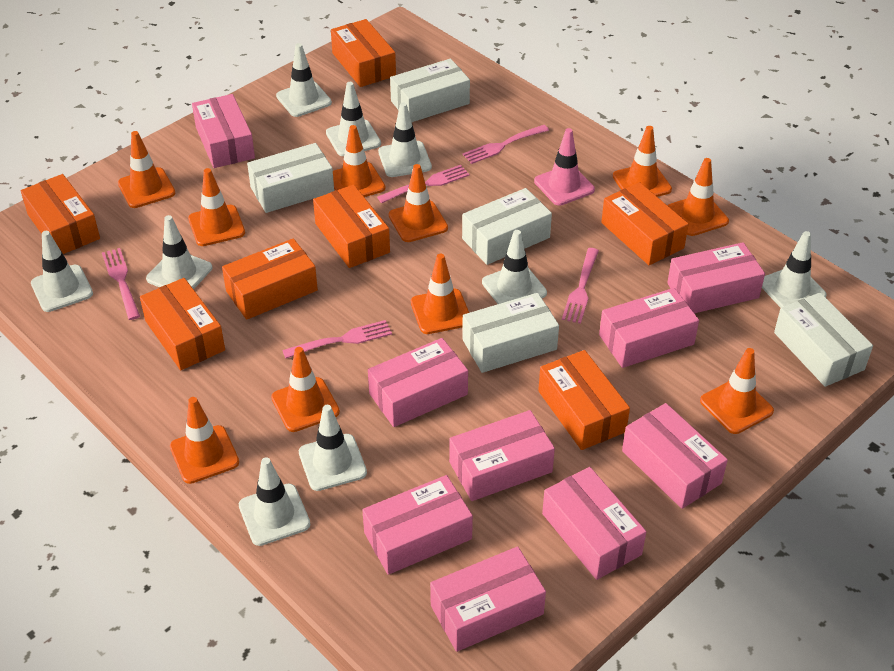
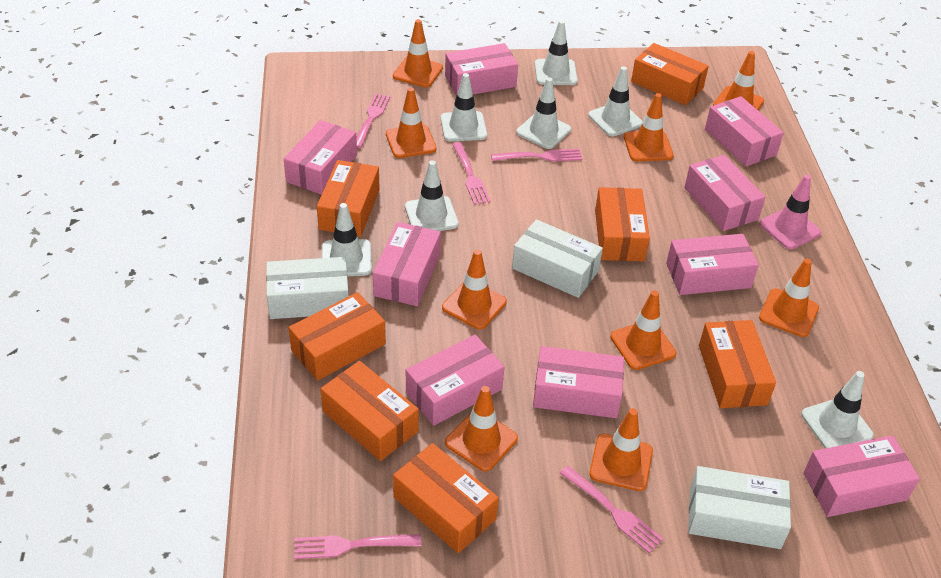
orange traffic cone: [118,131,175,208] [170,397,239,484] [188,168,245,246] [271,347,340,432] [333,125,385,197] [389,164,448,242] [411,254,469,334] [613,126,672,197] [667,158,729,236] [700,348,774,434] = 10 -> [386,87,436,158] [393,19,443,88] [442,250,507,330] [445,386,518,471] [589,408,653,491] [610,290,676,370] [624,93,674,162] [713,51,764,110] [759,259,819,337] = 9
white box: [247,143,334,213] [390,59,470,122] [462,188,552,265] [462,293,559,373] [774,293,873,387] = 5 -> [266,257,349,319] [512,219,603,298] [688,466,791,549] = 3
white traffic cone: [31,231,93,312] [146,215,212,289] [239,457,310,546] [276,43,332,117] [299,405,367,491] [326,82,381,156] [378,102,432,177] [482,230,547,304] [762,231,827,308] = 9 -> [322,203,372,276] [405,160,459,231] [440,73,487,142] [516,77,571,149] [535,20,578,85] [588,66,643,136] [801,371,874,448] = 7

